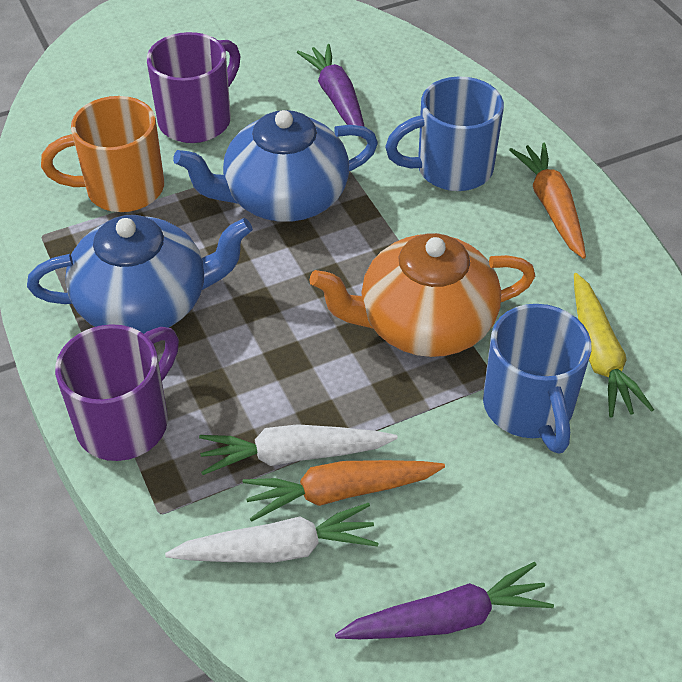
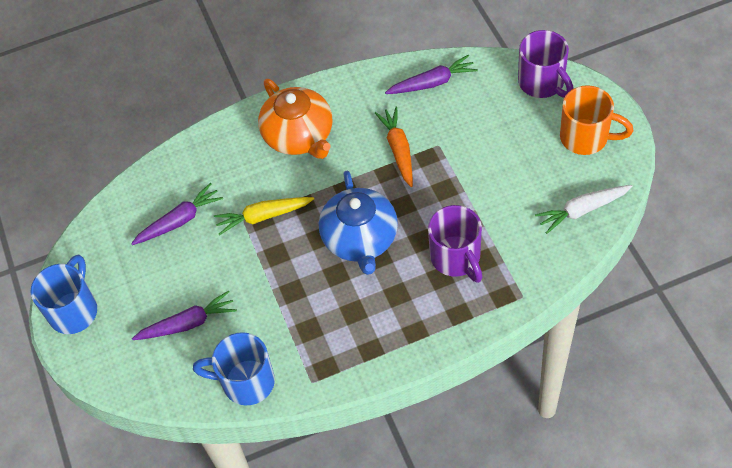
blue teapot: [27,215,253,334] [173,110,378,222] = 2 -> [319,171,398,275] = 1
orange carrot: [243,460,445,522] [509,143,586,259] = 2 -> [375,107,413,187] = 1
purple carrot: [297,44,365,139] [335,562,554,639] = 2 -> [131,183,223,245] [132,290,237,340] [385,54,478,94] = 3
white carrot: [165,503,378,563] [199,424,398,475] = 2 -> [535,185,632,234] = 1

